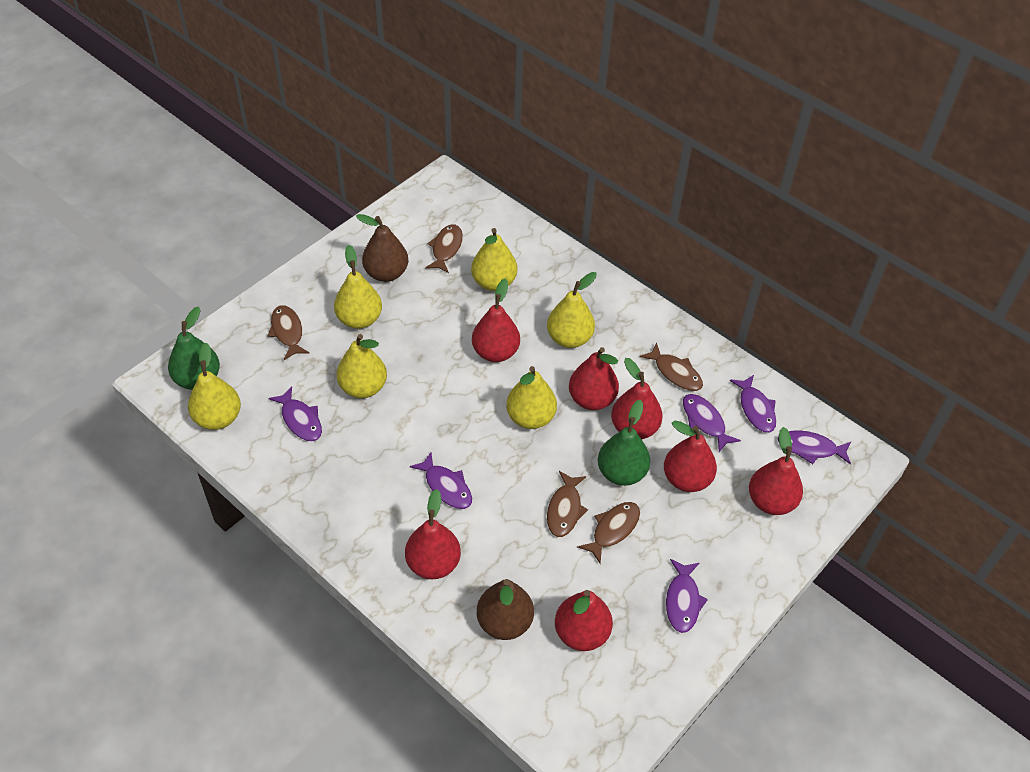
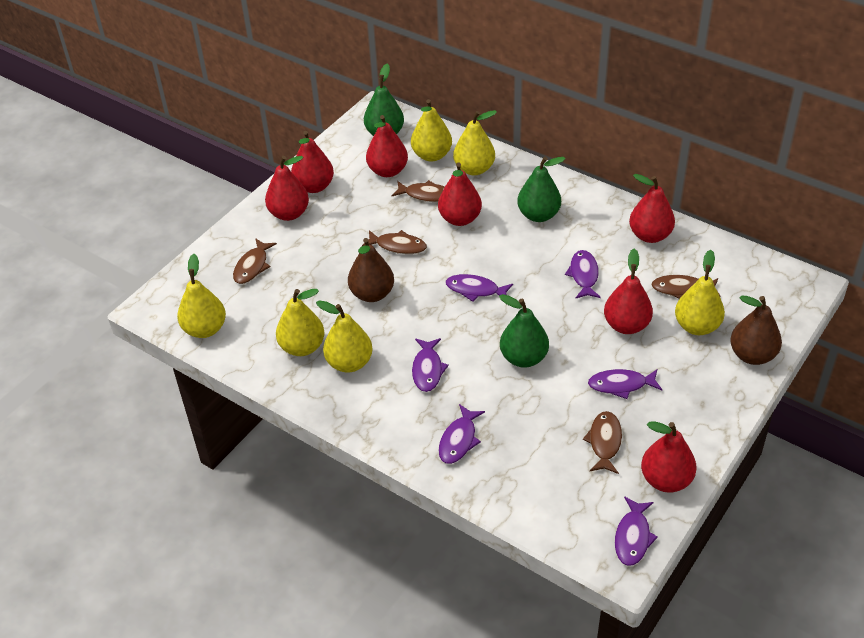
green pear: [168,307,220,390] [598,400,650,486] = 2 -> [364,64,404,136] [499,294,549,368] [517,157,566,222] = 3

